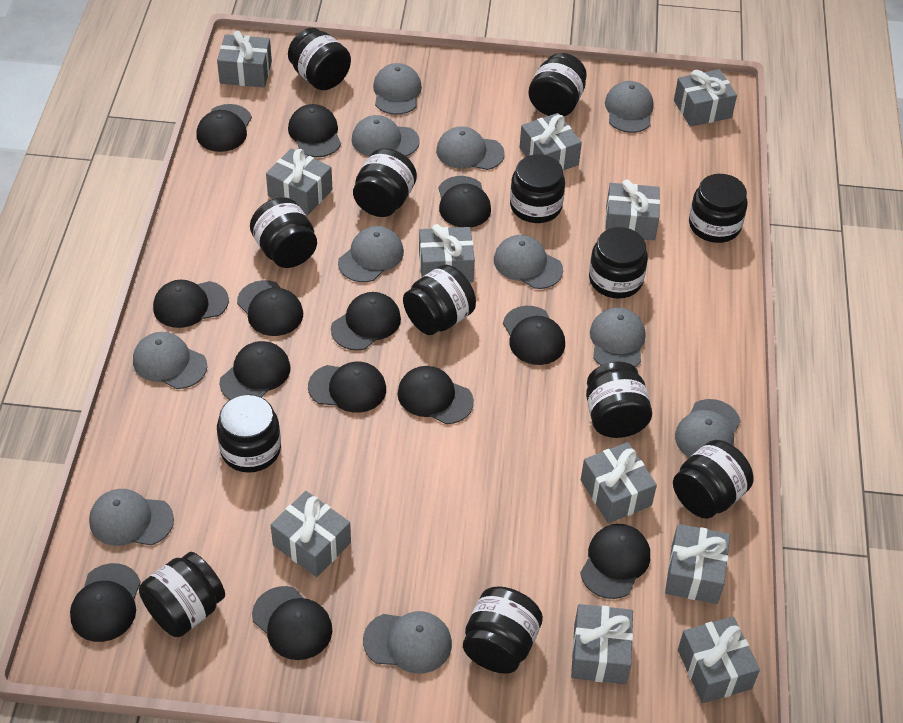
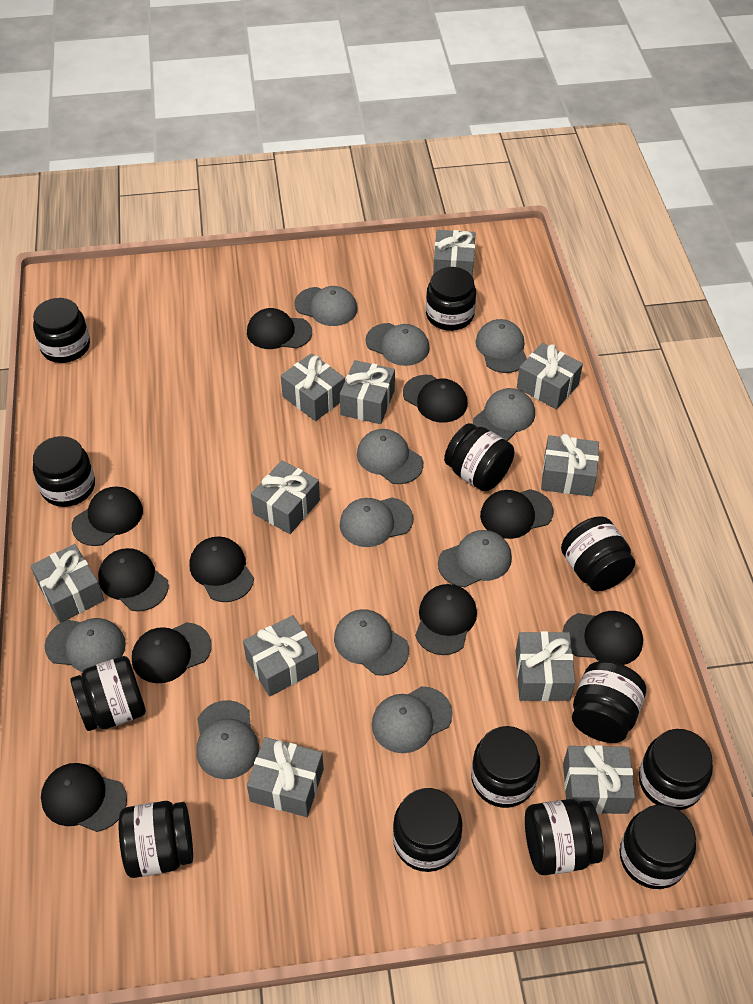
black cap: [70,563,141,642] [153,280,229,328] [196,104,252,152] [219,341,290,400] [237,280,303,336] [252,586,332,660] [288,104,341,157] [308,362,386,413] [331,292,401,351] [398,366,474,424] [438,176,491,228] [503,306,565,365] [580,524,650,599] = 13 -> [41,763,127,832] [72,486,143,546] [98,548,169,611] [132,622,212,683] [189,536,254,602] [247,308,312,349] [403,375,467,423] [415,584,477,655] [480,489,553,539] [563,611,643,665] = 10

